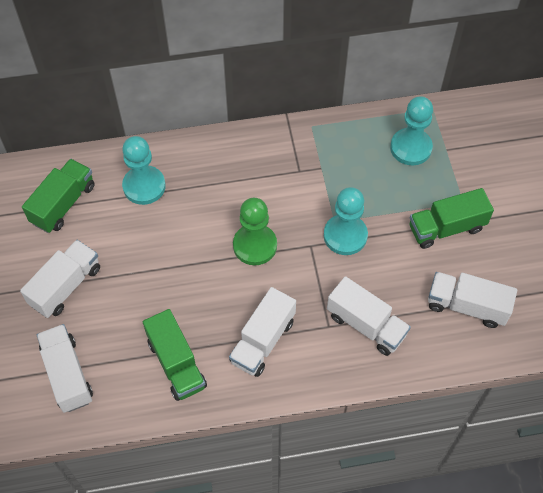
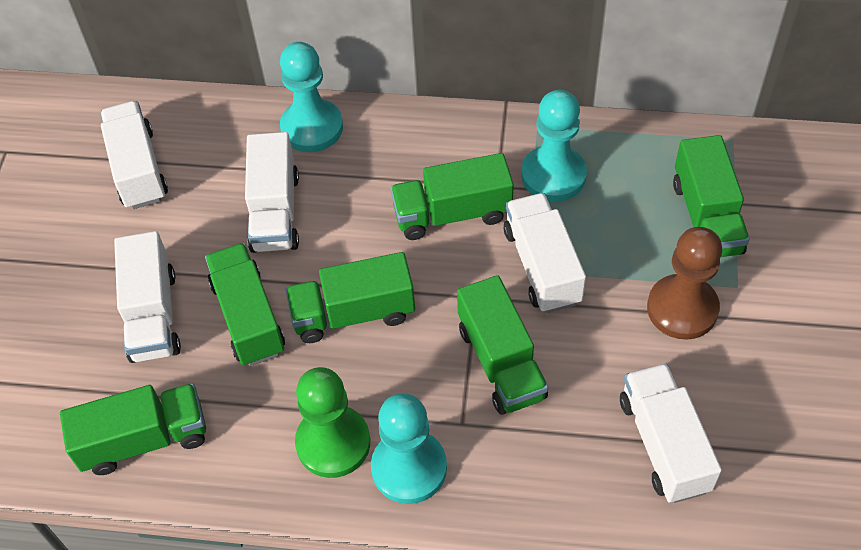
brown pawn: none = 0 -> [647,227,722,340] = 1
green truck: [22,159,95,233] [143,309,207,401] [410,188,494,249] = 3 -> [60,383,206,475] [205,243,285,366] [286,252,415,343] [391,153,514,240] [457,275,548,415] [673,135,750,257] = 6

